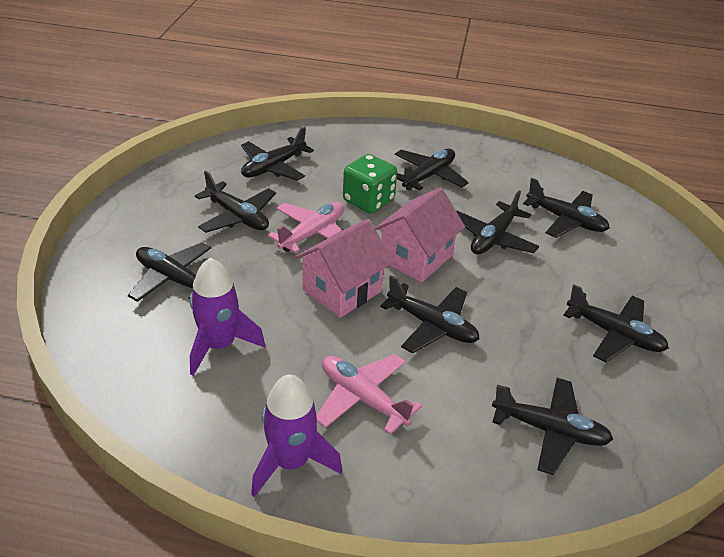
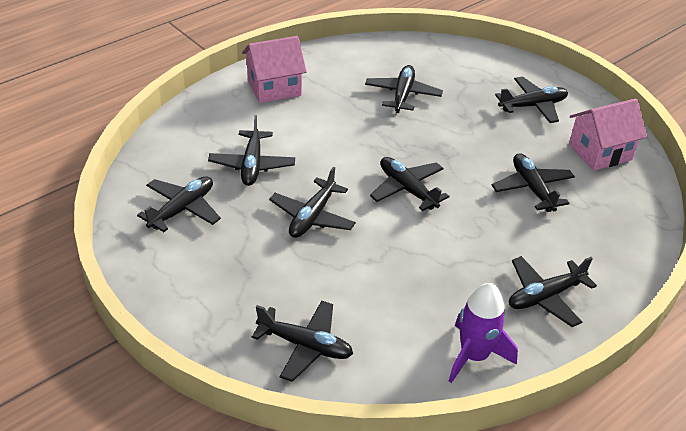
green dice: [343,154,397,213] = 1 -> none = 0
pink plane: [268,202,344,253] [316,354,422,435] = 2 -> none = 0
purple rocket: [190,258,265,376] [251,374,342,497] = 2 -> [449,283,518,383] = 1

